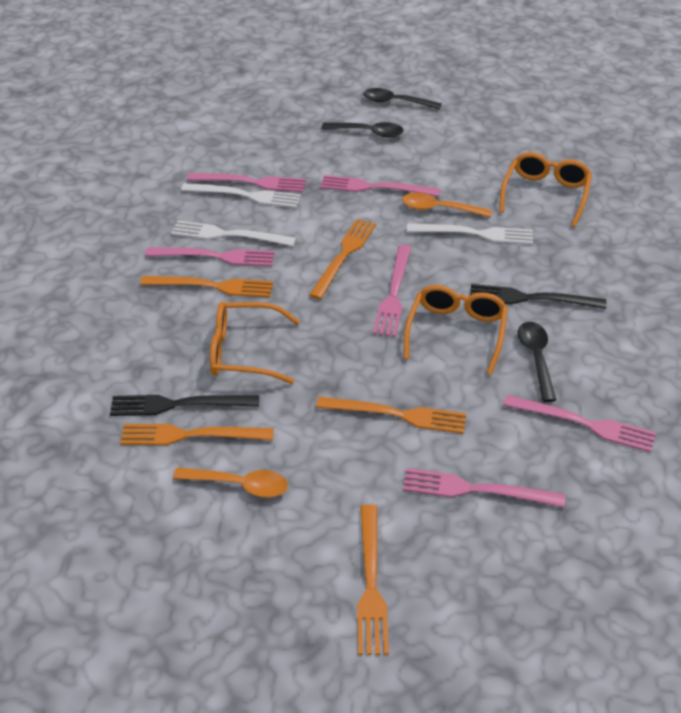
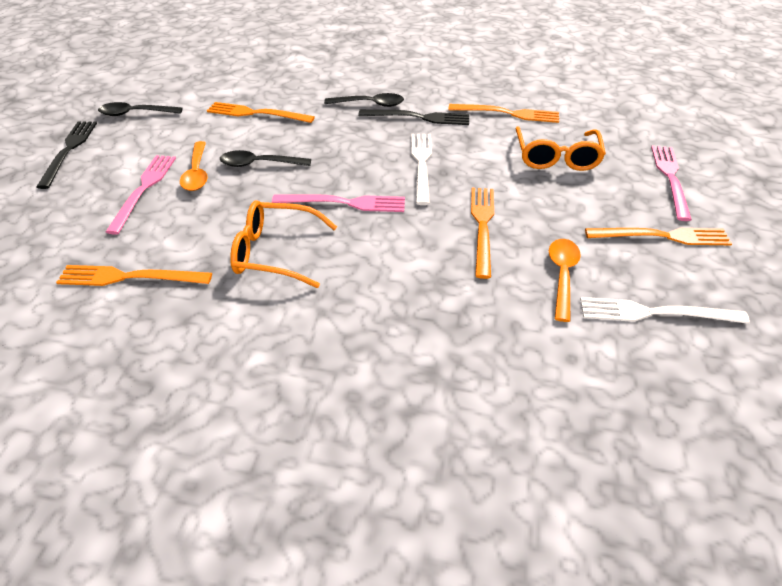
orange glasses: [210,302,300,384] [404,285,508,375] [499,152,592,227] = 3 -> [230,200,337,288] [516,127,606,171] = 2
pink fork: [145,247,275,266] [187,173,306,192] [320,175,440,197] [373,245,411,337] [403,468,565,507] [503,395,656,452] = 6 -> [106,155,176,235] [272,194,405,212] [651,146,692,221] = 3
white fork: [171,220,296,246] [181,183,301,208] [407,224,533,245] = 3 -> [411,134,432,205] [580,297,750,324] = 2

